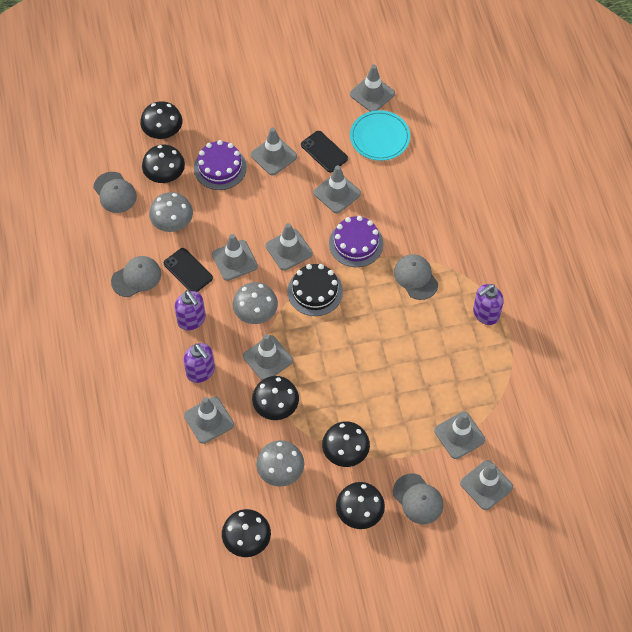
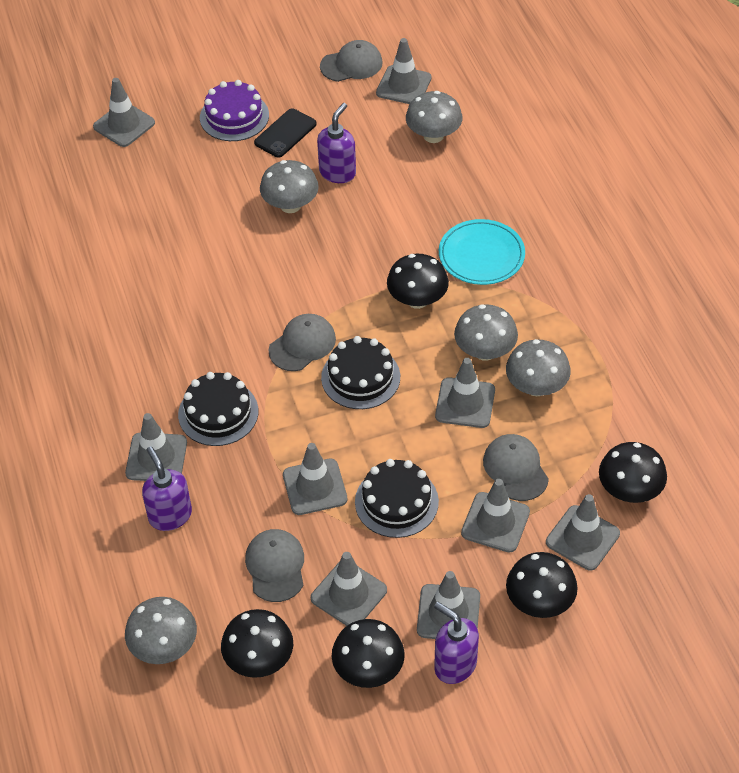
black cake: [287,264,343,316] = 1 -> [178,372,258,446] [321,336,400,409] [355,459,439,538] = 3
black mushroom: [140,101,182,139] [142,145,185,183] [222,509,271,557] [252,376,299,420] [322,421,370,467] [336,482,385,529] = 6 -> [221,609,293,678] [332,619,405,688] [387,254,449,309] [506,552,578,618] [599,442,667,503] = 5
black phone: [164,248,213,292] [301,131,348,172] = 2 -> [254,108,317,158] = 1
grey mushroom: [149,192,193,232] [233,282,278,324] [256,440,304,487] = 3 -> [125,597,197,664] [260,160,319,213] [406,91,462,143] [454,304,518,361] [506,339,571,396] = 5
purple cake: [194,140,247,190] [329,216,383,267] = 2 -> [200,80,269,141] = 1

